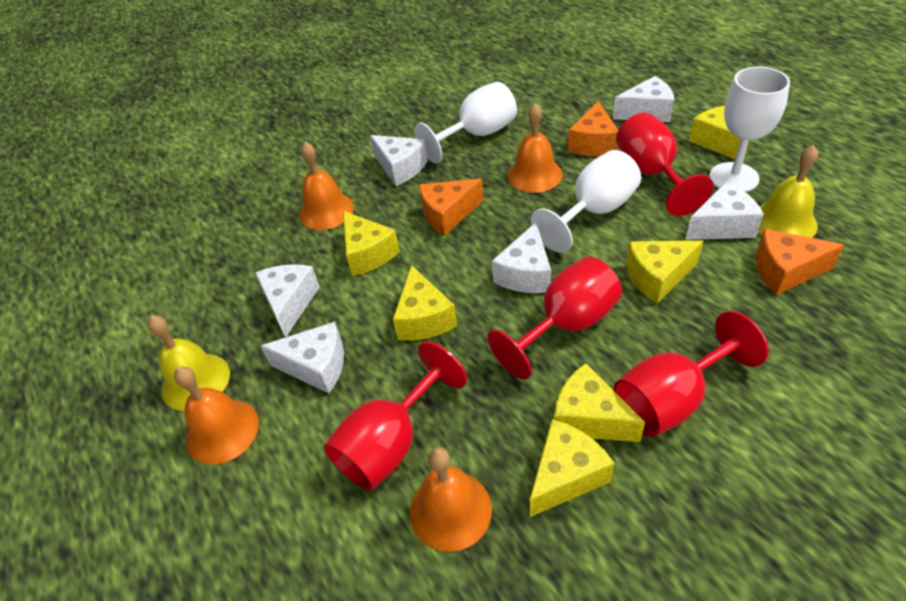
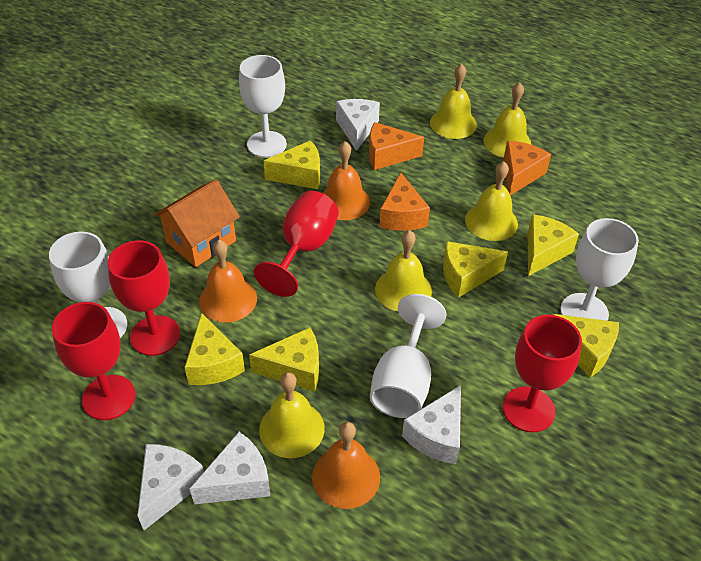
orange bell: [174,367,259,465] [299,142,354,230] [410,447,492,552] [508,103,562,193] = 4 -> [199,240,257,323] [312,422,380,509] [323,141,370,220] = 3
orange house: none = 0 -> [154,179,240,267] = 1
white cheese: [255,264,320,337] [261,322,344,393] [370,135,428,186] [492,222,551,293] [613,76,674,122] [685,182,764,240] = 6 -> [137,444,204,530] [190,432,271,504] [336,99,380,151] [402,385,461,464] = 4
white goblet: [415,82,517,164] [531,150,641,253] [709,67,790,192] = 3 -> [49,232,127,338] [239,55,287,158] [370,294,446,418] [561,218,639,321] = 4
yellow bell: [148,316,230,411] [758,145,818,238] = 2 -> [259,372,325,458] [375,230,432,311] [430,64,477,139] [465,161,518,241] [483,82,532,158] = 5

